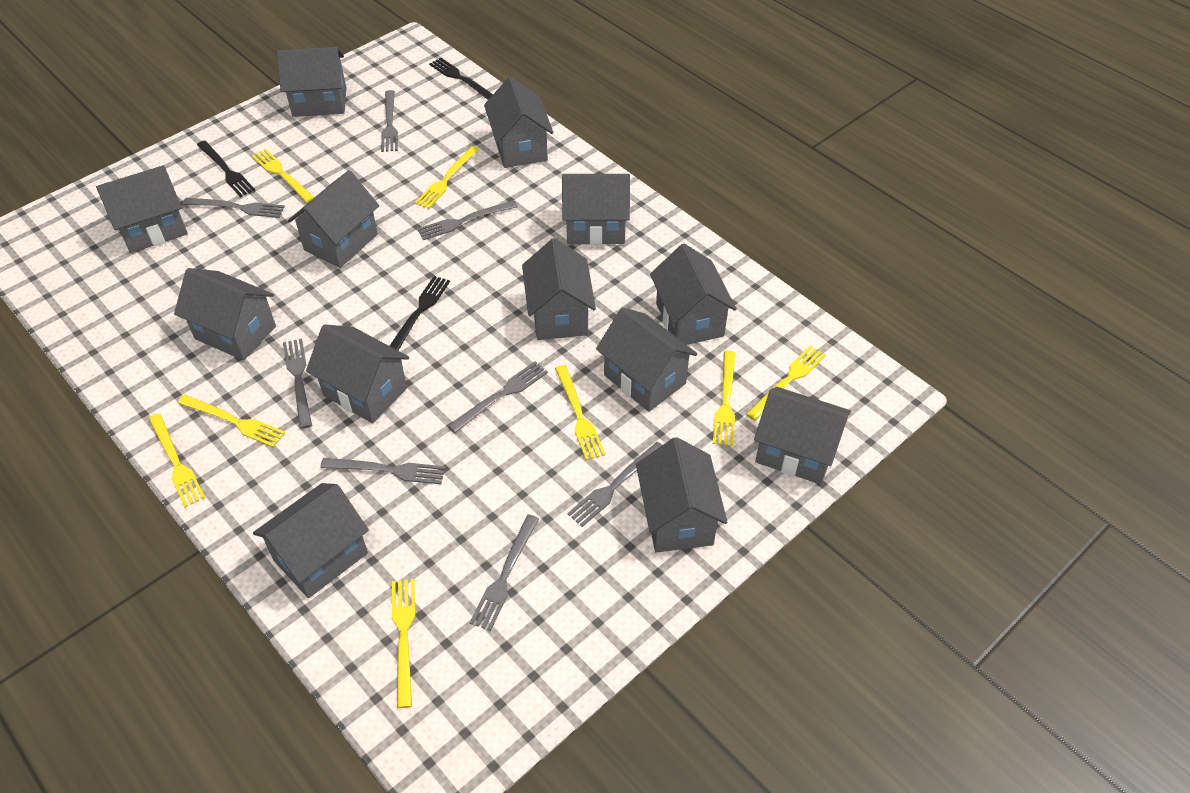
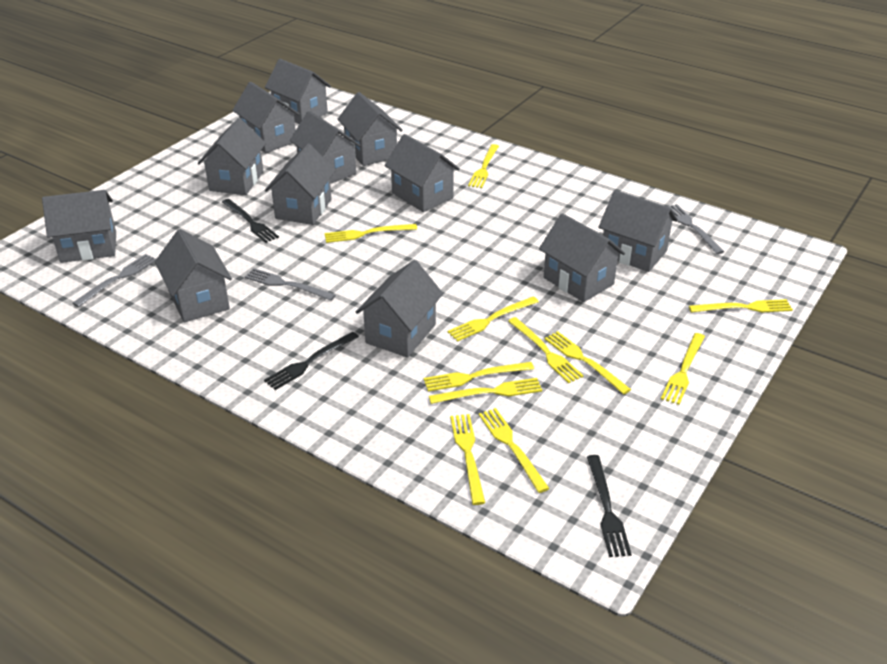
grey fork: [183,198,285,218] [283,339,312,429] [320,458,445,484] [381,90,398,152] [417,201,518,240] [448,361,548,433] [470,514,539,631] [567,442,662,527] = 8 -> [72,254,156,307] [245,268,336,301] [668,204,724,254] = 3
grey house: [96,165,188,253] [174,268,276,360] [253,483,369,598] [277,47,346,117] [288,170,379,268] [306,324,409,423] [484,77,553,168] [522,238,596,340] [562,174,630,245] [596,307,697,412] [636,437,727,553] [650,244,737,345] [754,387,851,484] = 13 -> [42,190,116,263] [155,229,232,322] [198,118,266,195] [232,82,300,153] [265,59,331,124] [265,144,336,225] [290,111,361,184] [337,92,403,166] [356,260,443,358] [385,134,460,212] [539,213,625,302] [598,190,678,272] = 12
yellow fork: [149,413,205,507] [178,395,285,448] [252,149,315,203] [392,579,415,708] [415,146,479,209] [555,365,605,460] [713,351,736,446] [746,345,826,421] = 8 -> [324,224,417,243] [424,362,534,392] [429,378,542,404] [447,296,539,342] [450,414,485,505] [468,144,499,188] [479,408,549,493] [508,317,583,383] [545,331,631,395] [661,333,705,405] [689,299,793,313] = 11

